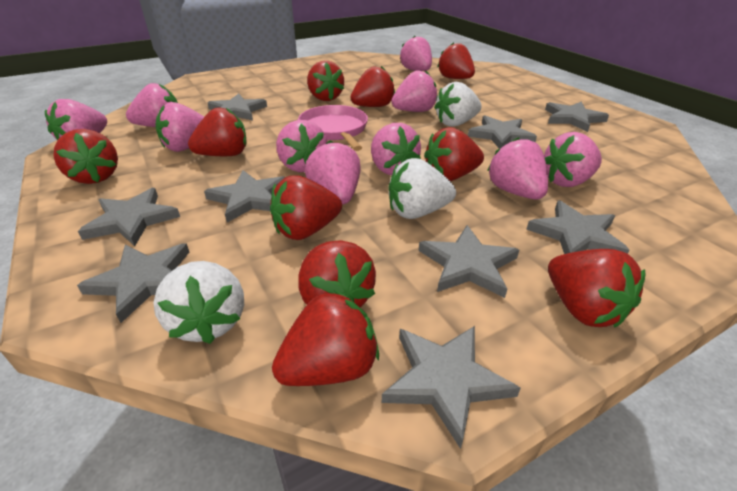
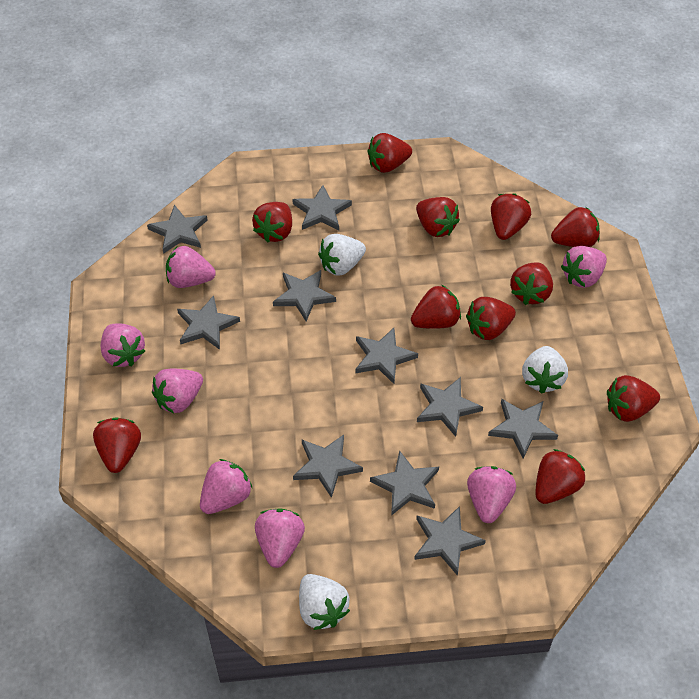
grey star: [77,244,189,323] [78,188,180,246] [204,170,285,223] [207,94,267,121] [382,326,521,449] [419,225,519,298] [468,115,537,149] [526,200,629,254] [545,102,609,132] = 9 -> [147,205,208,254] [177,295,240,350] [273,270,336,322] [292,185,352,230] [293,435,363,498] [355,328,418,384] [370,450,439,516] [414,506,486,576] [417,377,483,437] [488,399,558,458] = 10
pink pan: [298,105,368,151] = 1 -> none = 0
pink strawberry: [45,99,107,140] [126,83,178,127] [156,102,204,152] [276,120,327,172] [305,140,361,204] [371,123,421,176] [391,70,438,112] [400,36,432,71] [487,137,548,199] [544,132,602,187] = 10 -> [101,324,145,367] [152,369,203,413] [166,246,216,288] [200,459,252,514] [255,509,305,568] [467,466,516,523] [561,246,607,288] = 7
red strawberry: [53,129,118,184] [188,108,247,156] [270,175,342,240] [272,290,379,386] [298,240,376,307] [307,61,344,101] [350,66,395,107] [424,127,484,181] [437,42,475,79] [548,249,645,328] = 10 -> [93,418,141,473] [252,202,292,243] [368,133,412,173] [411,285,461,329] [416,197,460,237] [466,297,516,340] [491,193,531,240] [510,262,553,305] [535,449,585,504] [551,207,600,247] [607,375,660,422] = 11

